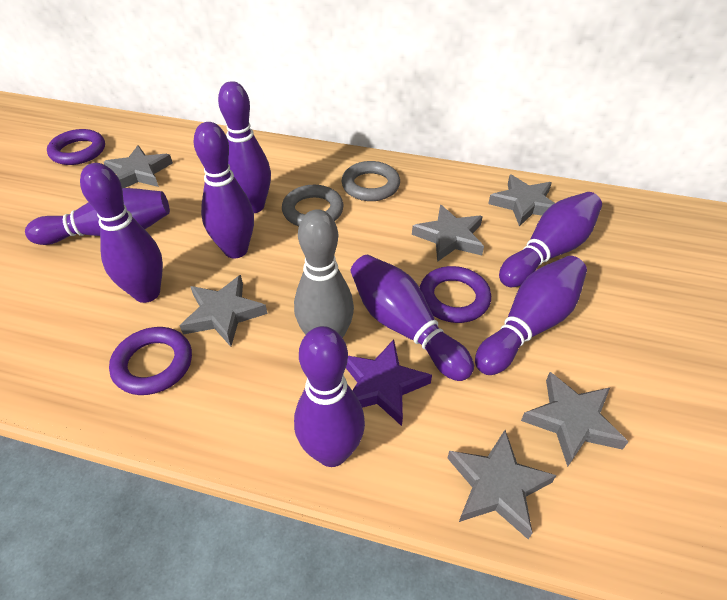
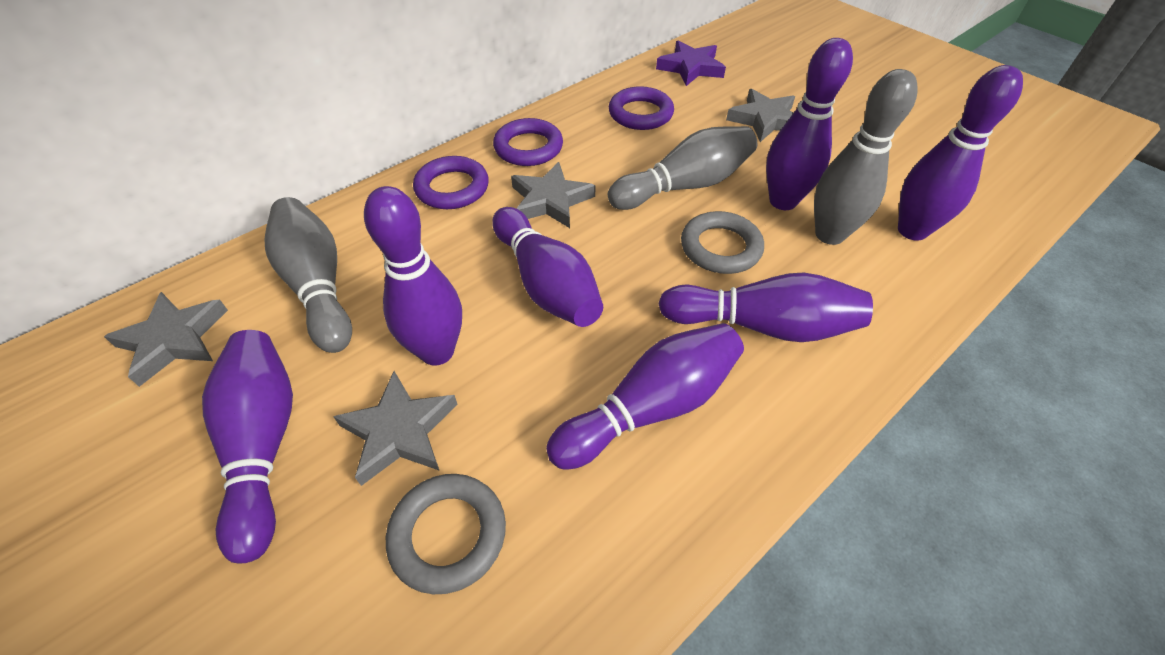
grey bowling pin: [294,209,354,338] = 1 -> [264,197,352,353] [608,126,757,210] [814,69,918,245] = 3
grey star: [104,145,173,188] [180,275,267,347] [412,205,484,262] [447,430,556,539] [488,175,555,227] [521,372,628,467] = 6 -> [104,292,228,387] [333,371,458,486] [511,162,596,228] [726,89,795,142] = 4
purple bowling pin: [25,188,170,245] [80,163,163,303] [194,122,254,259] [218,81,271,213] [294,326,365,467] [351,255,474,381] [475,256,587,375] [499,192,602,287] = 8 -> [202,330,293,563] [364,186,462,366] [492,207,603,327] [546,323,744,470] [658,272,873,342] [766,38,853,210] [898,65,1023,241] = 7

